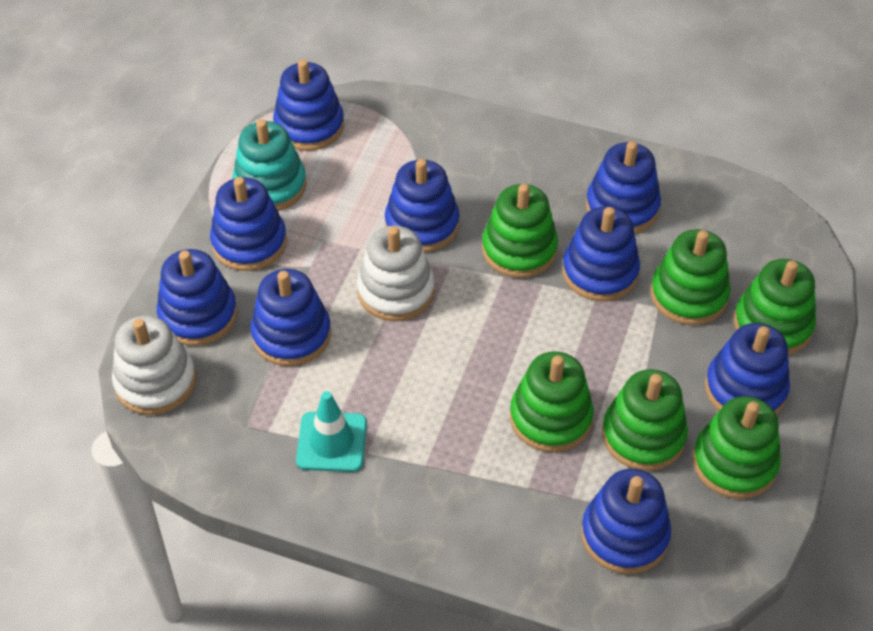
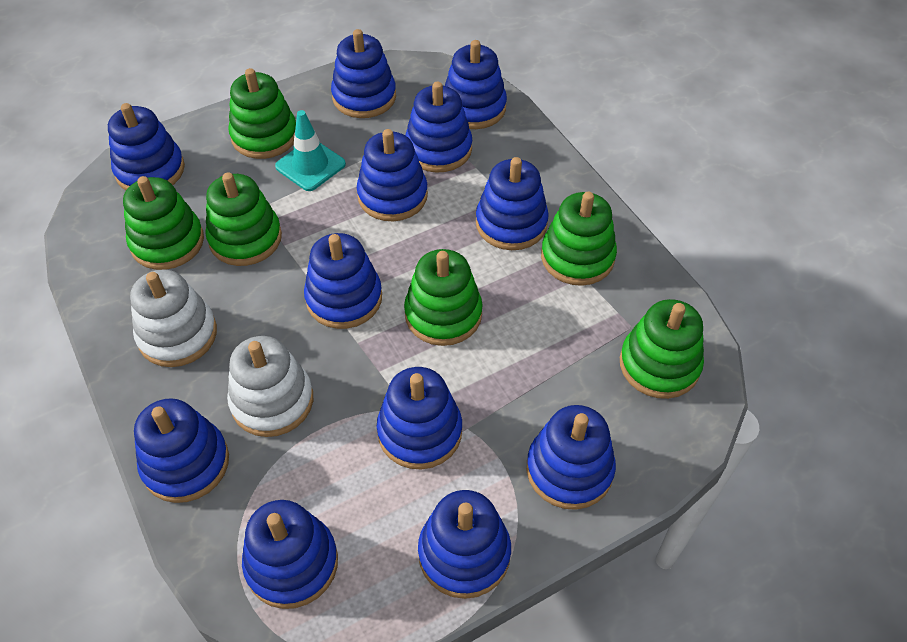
blue stacking toy: [157,249,237,346] [210,177,287,271] [250,269,331,366] [273,59,344,151] [385,159,459,252] [562,206,640,301] [581,469,671,574] [586,141,661,233] [705,323,790,414] = 9 -> [108,103,185,190] [134,398,229,503] [242,500,338,609] [304,233,382,329] [331,29,396,118] [357,129,428,221] [377,367,462,470] [405,82,472,173] [418,490,511,599] [445,40,507,129] [476,157,549,250] [527,405,616,510] = 12
turquoise stacking toy: [233,119,307,211] = 1 -> none = 0

